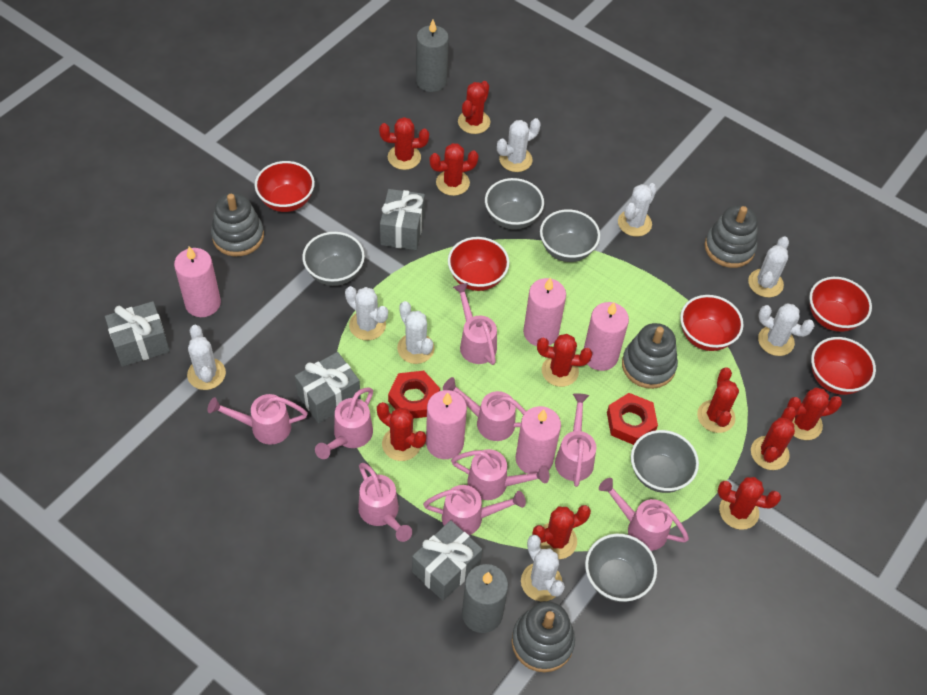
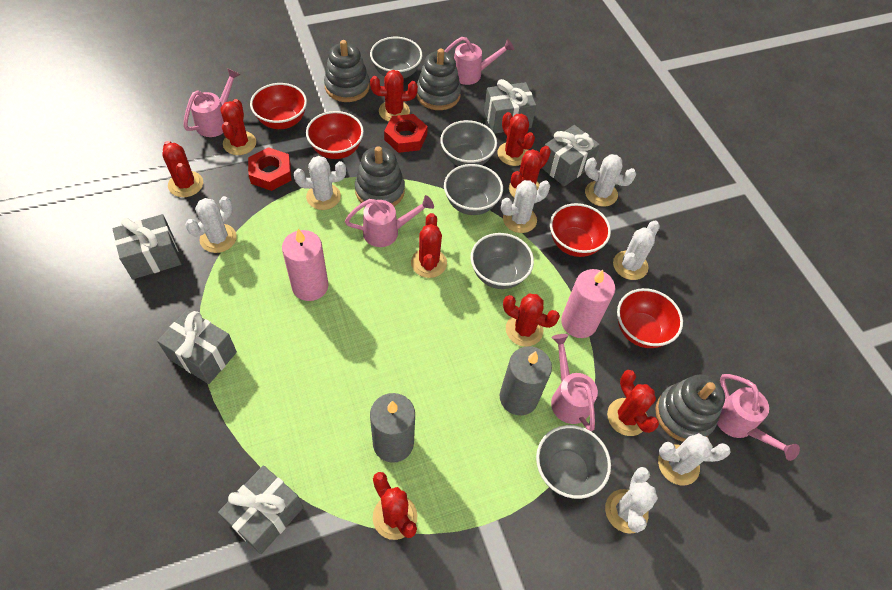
grey gift: [105,301,170,367] [295,352,361,423] [380,189,425,250] [412,520,482,601] = 4 -> [113,214,181,279] [157,309,237,384] [218,465,303,554] [484,79,536,134] [542,125,600,186] = 5
pink candle: [174,247,221,317] [426,390,467,459] [516,406,561,474] [523,277,566,346] [584,302,629,371] = 5 -> [282,229,328,301] [561,269,615,338] = 2
pink watering can: [208,394,308,445] [315,387,373,459] [358,463,412,542] [423,485,526,535] [443,377,526,441] [451,449,549,500] [453,283,497,365] [555,393,596,487] [599,478,689,551] = 9 -> [183,68,241,137] [345,195,434,247] [444,37,514,85] [551,334,598,431] [717,374,800,461] = 5
red bowl: [255,161,315,212] [448,237,509,291] [680,295,744,351] [809,277,872,332] [811,337,876,395] = 5 -> [250,83,307,129] [306,111,364,159] [550,203,611,257] [617,288,683,348] = 4
red cactus: [377,402,426,461] [379,117,429,170] [430,143,479,196] [458,81,490,134] [532,505,591,559] [537,334,592,387] [697,368,739,433] [717,477,781,530] [751,407,796,470] [787,387,842,440] = 10 -> [162,141,203,197] [220,99,256,155] [370,70,418,122] [373,472,417,540] [411,213,447,278] [497,112,535,166] [503,294,560,347] [509,146,551,198] [607,370,659,436] = 9
white cactus: [187,325,226,390] [345,286,388,340] [397,301,435,364] [497,118,541,172] [521,535,565,602] [618,183,657,237] [748,236,789,297] [758,304,815,356] = 8 -> [185,196,237,253] [294,156,346,210] [501,180,550,233] [585,154,636,207] [605,467,658,534] [613,221,660,280] [658,433,731,486] = 7

